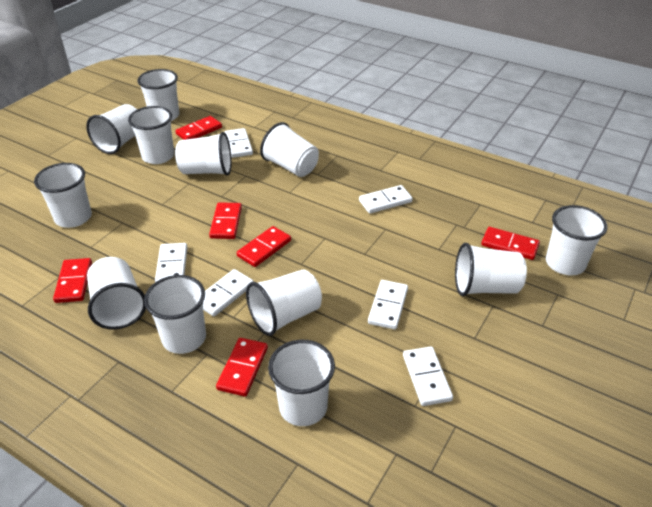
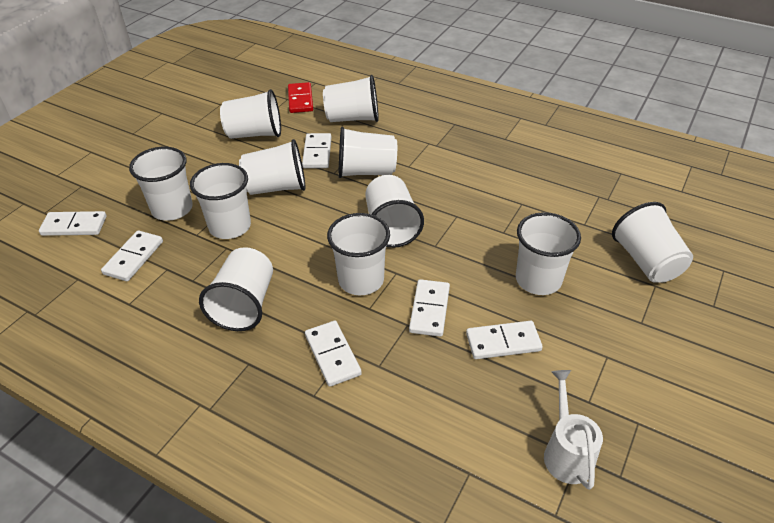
red domino: [53,258,92,303] [175,116,222,140] [209,202,242,239] [216,338,268,397] [237,226,291,267] [481,227,540,260] = 6 -> [288,82,313,113] = 1
white cup: [34,163,92,228] [86,104,137,154] [87,257,146,330] [128,106,174,164] [137,69,179,121] [144,275,206,354] [175,132,232,176] [246,270,322,336] [260,122,319,177] [268,340,335,426] [455,243,527,296] [546,205,608,275] = 12 -> [129,147,193,221] [190,163,251,239] [199,247,273,331] [220,89,281,139] [239,139,305,195] [323,75,379,122] [327,213,390,295] [338,127,397,178] [365,175,424,248] [516,212,581,295] [612,202,693,283] = 11
white watering can: none = 0 -> [544,370,603,490] = 1

